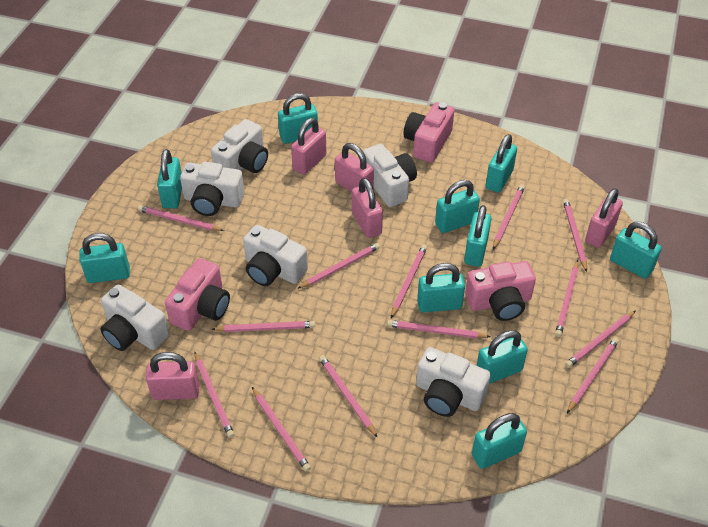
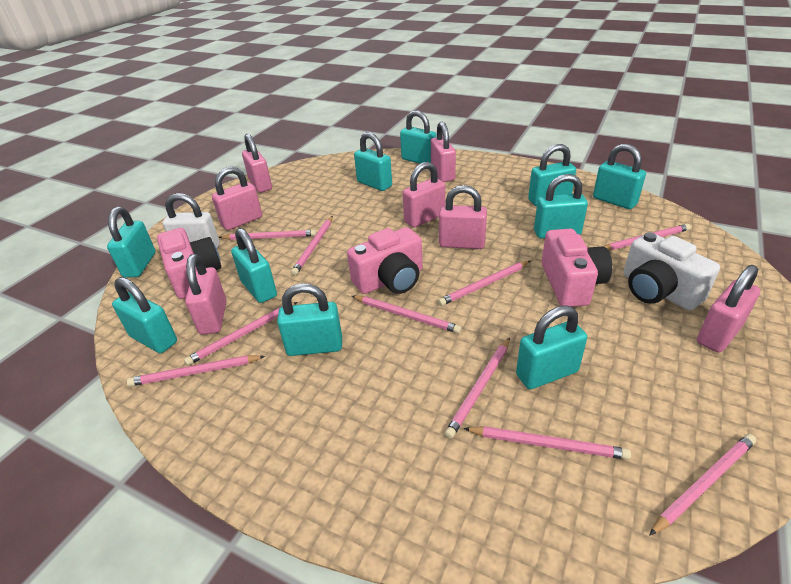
pink padlock: [145,352,200,400] [291,118,327,175] [335,143,374,192] [352,178,383,238] [585,188,623,248] = 5 -> [185,254,227,335] [212,167,262,230] [242,134,272,193] [403,162,445,228] [431,122,456,182] [439,185,487,249] [697,265,760,353] = 7
pink pencil: [138,205,224,231] [194,351,234,438] [211,321,315,332] [252,387,311,472] [297,243,380,289] [319,355,378,438] [387,320,491,338] [391,245,427,318] [493,184,525,249] [555,260,578,337] [563,199,587,272] [565,310,636,368] [567,338,619,413] = 13 -> [127,355,265,386] [184,302,297,366] [218,230,316,240] [291,216,333,275] [352,296,462,334] [438,261,530,306] [444,338,510,439] [463,426,631,460] [603,224,691,251] [649,434,756,535] = 10
white camera: [100,285,169,351] [180,162,244,216] [211,119,268,173] [243,225,308,286] [363,144,417,207] [416,347,491,417] = 6 -> [623,232,720,311] = 1
white padlock: none = 0 -> [163,193,220,248] = 1

